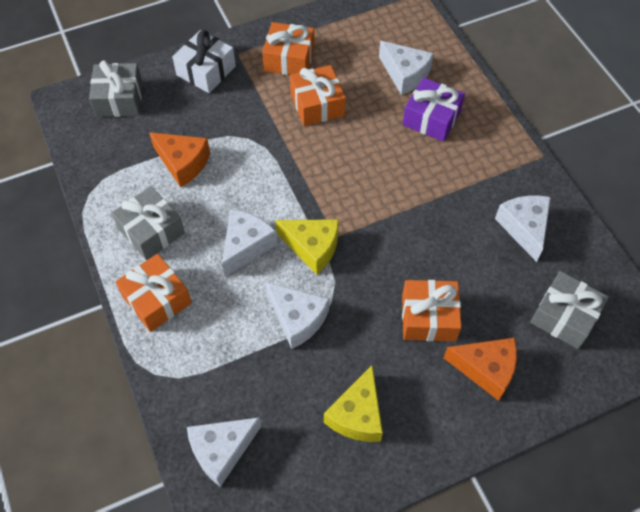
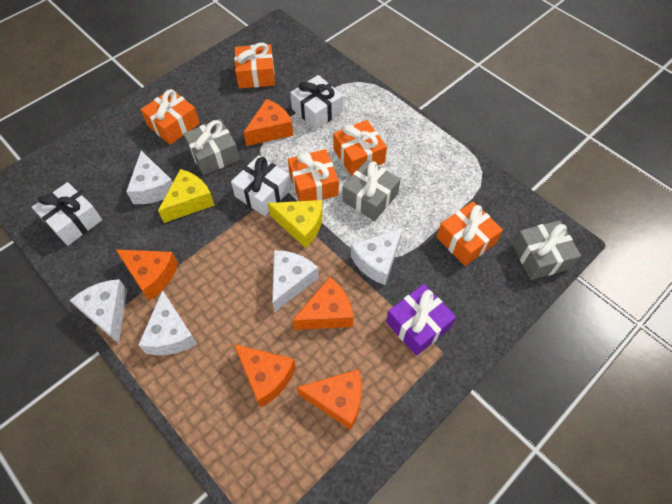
orange cheese: [149,132,210,188] [443,338,517,401] = 2 -> [115,249,178,301] [234,344,296,408] [243,99,293,146] [292,277,354,330] [297,369,362,430] = 5
orange gift: [115,254,192,332] [262,22,314,75] [290,65,346,126] [402,280,462,341] = 4 -> [141,89,200,145] [234,43,275,88] [288,149,339,201] [333,120,387,176] [437,202,503,266] = 5
white gift: [172,30,236,93] = 1 -> [32,182,102,246] [231,155,291,216] [290,75,343,130] = 3

